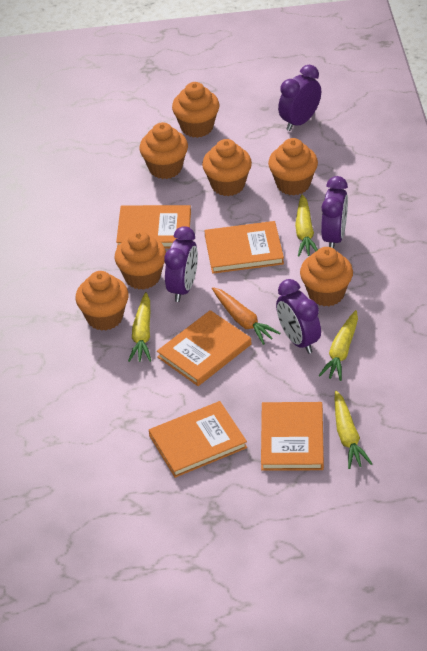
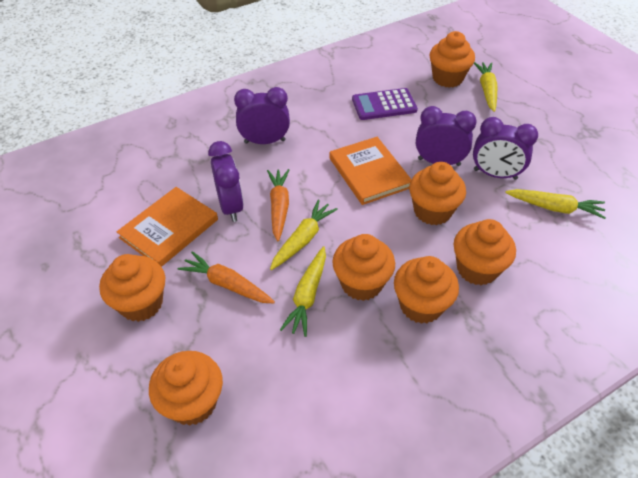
orange book: [116,205,191,249] [149,401,247,478] [157,310,251,386] [204,221,284,274] [261,402,324,471] = 5 -> [117,187,218,267] [329,137,412,205] = 2
orange carrot: [212,287,280,345] = 1 -> [177,251,275,304] [267,169,289,242] = 2
purple calculator: none = 0 -> [352,88,418,120] = 1

